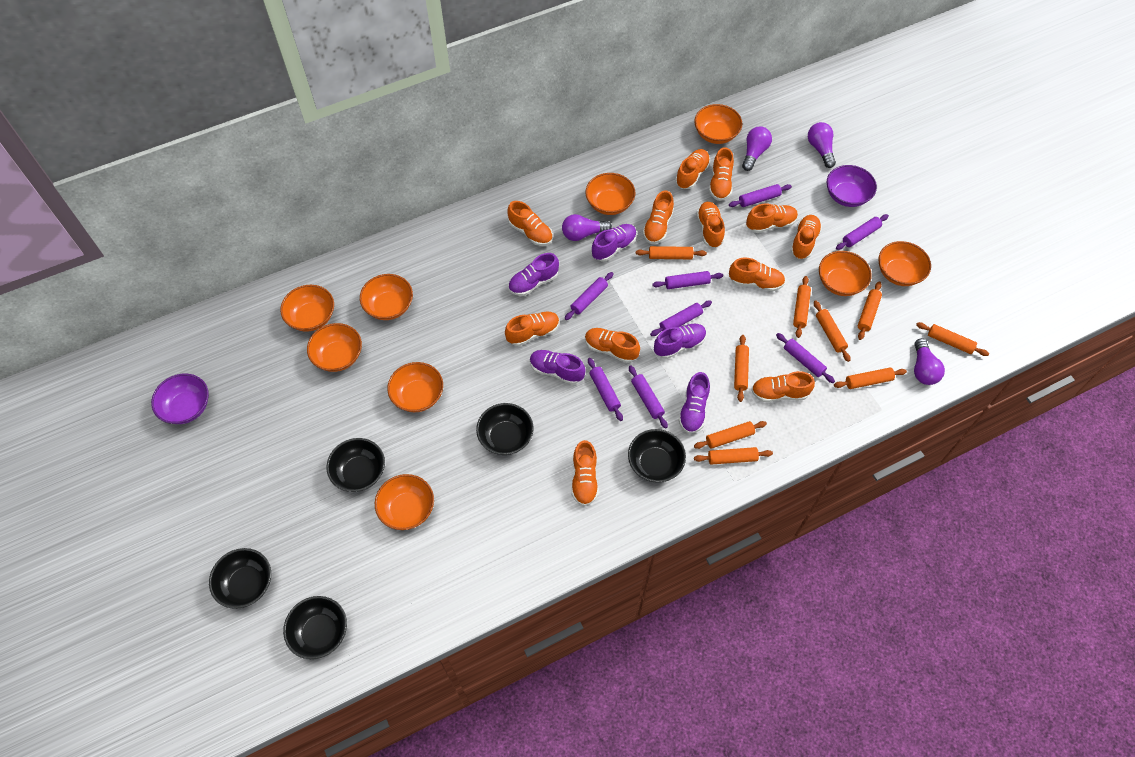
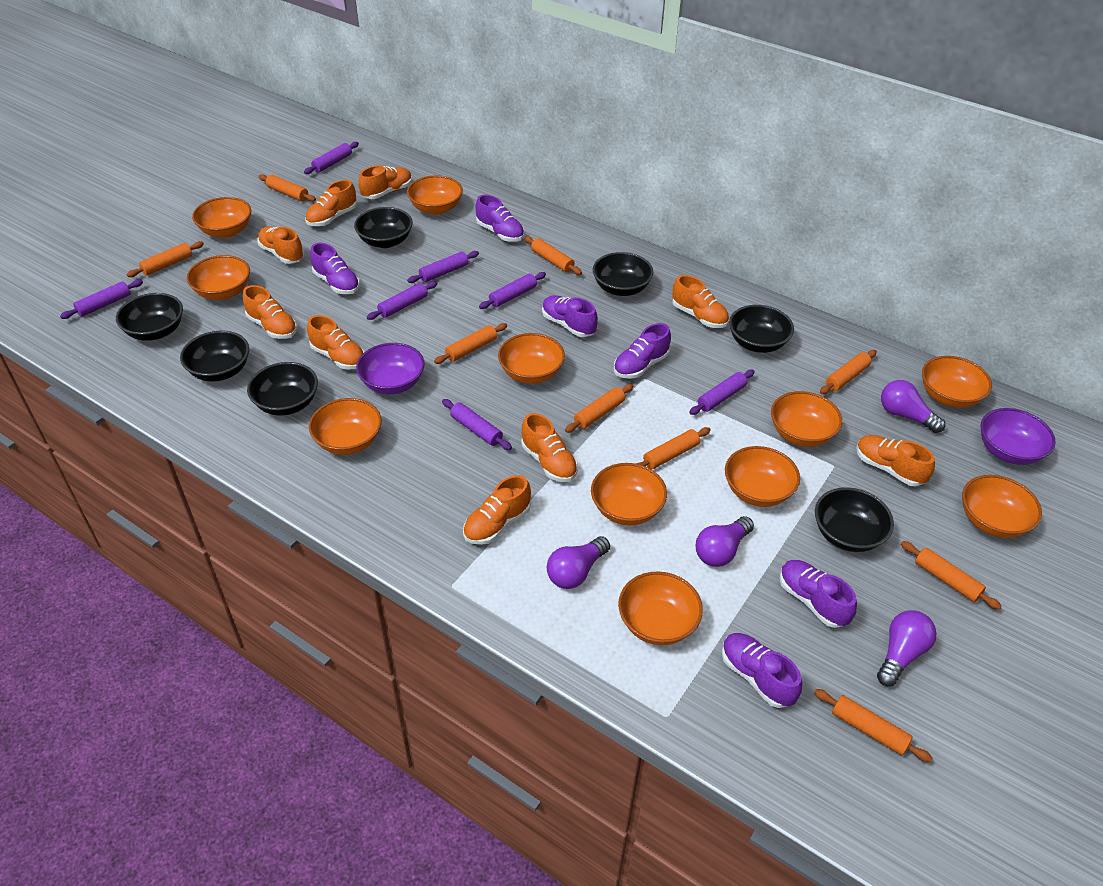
black bowl: [209,548,271,609] [283,596,347,659] [326,438,385,492] [476,403,534,455] [628,429,686,483] = 5 -> [116,293,183,341] [180,331,249,382] [247,362,318,416] [354,207,413,248] [593,252,654,296] [729,305,794,353] [815,487,894,552] = 7
orange bowl: [280,285,334,332] [307,323,362,372] [360,274,413,320] [375,474,434,530] [387,362,443,412] [585,173,635,215] [694,104,743,144] [819,251,872,296] [878,241,931,286] = 9 -> [187,255,250,300] [192,197,251,238] [309,398,382,455] [407,175,463,215] [498,333,565,384] [591,463,667,525] [618,571,703,645] [725,446,800,507] [771,391,842,447] [922,356,992,408] [962,475,1042,538] = 11
orange shoe: [505,312,559,346] [507,201,553,246] [571,440,599,506] [585,328,640,363] [643,190,674,244] [675,149,710,189] [696,202,725,248] [709,147,734,201] [729,258,785,291] [746,204,798,233] [751,371,815,402] [791,215,822,259] = 12 -> [243,285,297,339] [257,226,304,264] [305,180,357,226] [307,315,365,370] [359,165,412,199] [463,475,531,545] [521,413,578,482] [672,275,729,328] [856,435,935,486] = 9
purple rolling pin: [565,272,614,320] [588,358,623,421] [629,365,668,429] [650,300,712,336] [652,271,723,289] [729,184,792,207] [776,333,835,383] [836,214,889,250] = 8 -> [60,279,143,319] [304,142,359,174] [367,281,438,320] [407,251,479,283] [442,399,512,450] [479,272,546,309] [689,370,755,415] = 7
purple shoe: [508,253,559,296] [530,350,586,385] [592,224,637,262] [654,324,706,359] [678,372,710,434] = 5 -> [310,243,360,294] [475,194,524,242] [542,295,598,337] [614,323,671,379] [722,633,802,708] [780,560,857,628] = 6

